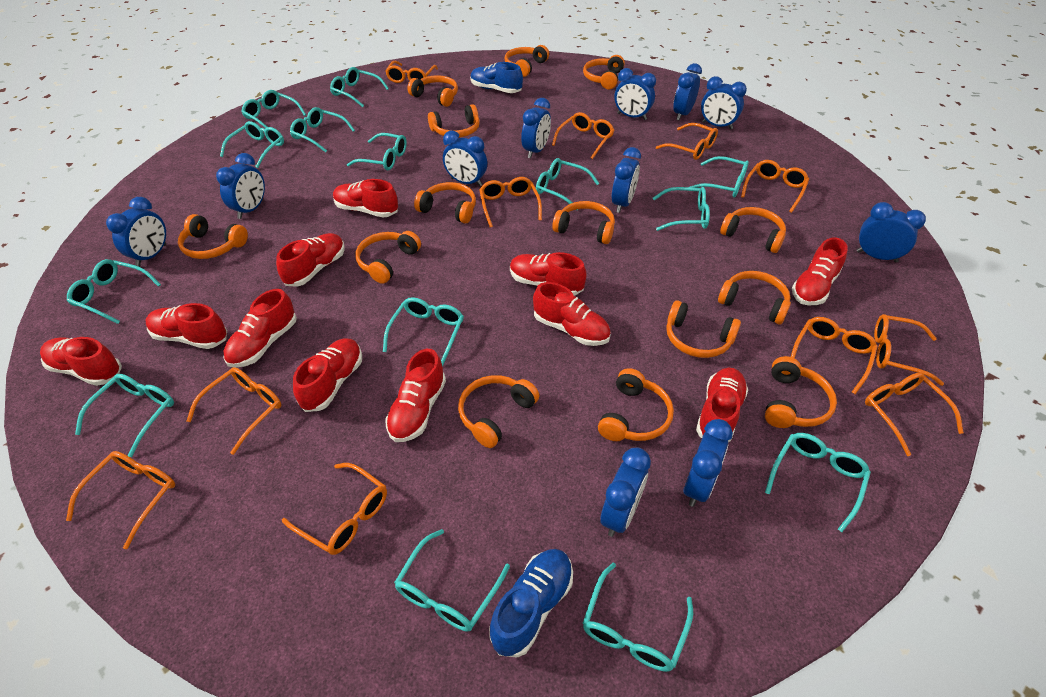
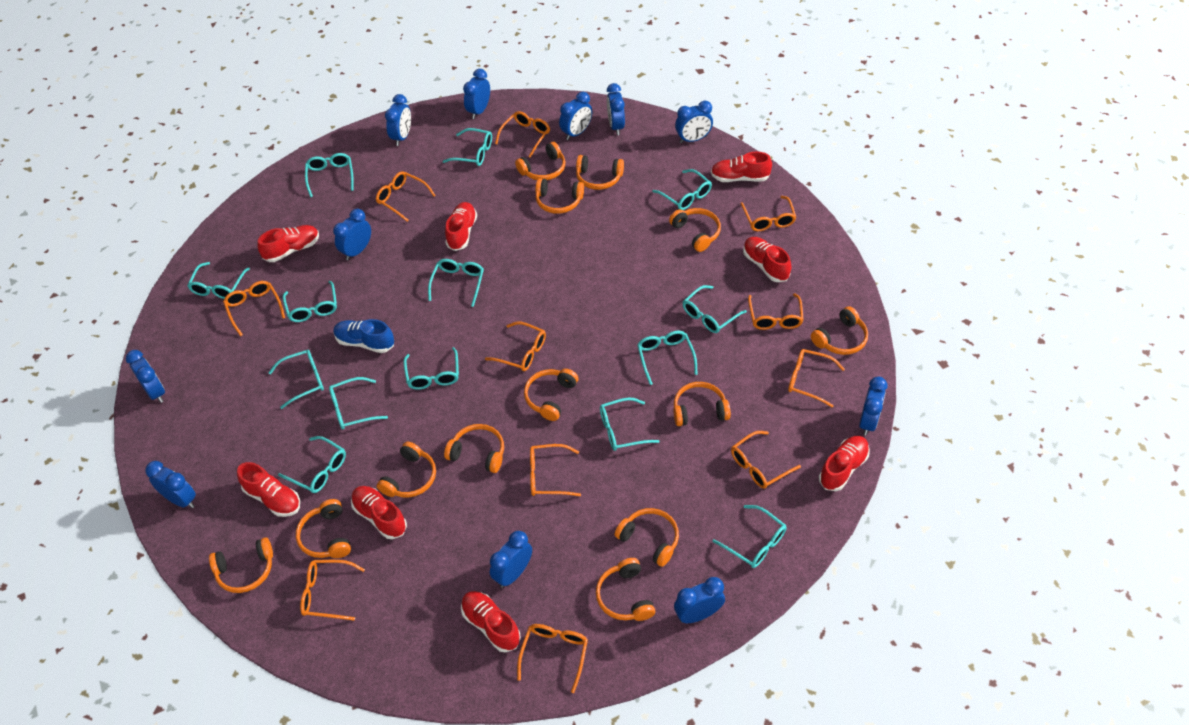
blue shoe: [470,62,523,93] [489,549,573,657] = 2 -> [333,319,394,353] = 1
orange headphones: [178,214,248,259] [356,231,421,284] [408,75,458,107] [414,182,476,224] [428,104,480,137] [458,375,539,448] [504,45,549,77] [552,201,615,244] [583,55,625,89] [598,368,674,441] [666,300,741,358] [718,271,791,324] [720,207,786,253] [765,356,837,428] = 14 -> [209,537,273,593] [296,499,351,558] [377,442,436,498] [444,424,504,473] [515,142,566,180] [524,369,578,421] [535,178,584,214] [576,155,624,190] [596,558,655,621] [615,508,679,567] [669,208,721,252] [673,382,731,426] [811,306,868,355] = 13
red shoe: [40,337,122,386] [146,303,227,349] [223,289,297,368] [276,233,345,287] [293,338,362,412] [333,179,398,218] [385,349,446,442] [510,252,586,296] [533,282,611,346] [696,368,748,442] [792,238,848,305] = 11 -> [237,462,300,517] [257,225,319,262] [351,486,407,539] [445,202,477,251] [461,591,521,652] [711,152,772,182] [743,237,791,282] [819,436,870,491] = 8

